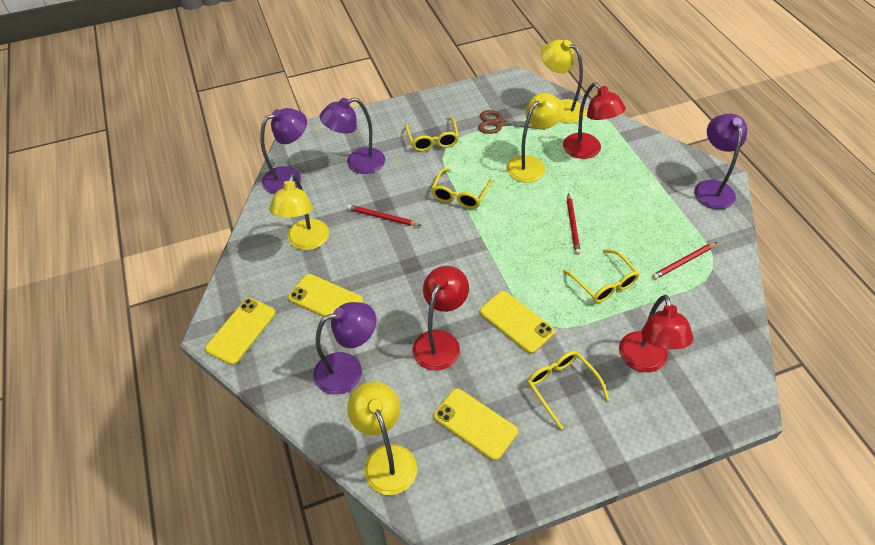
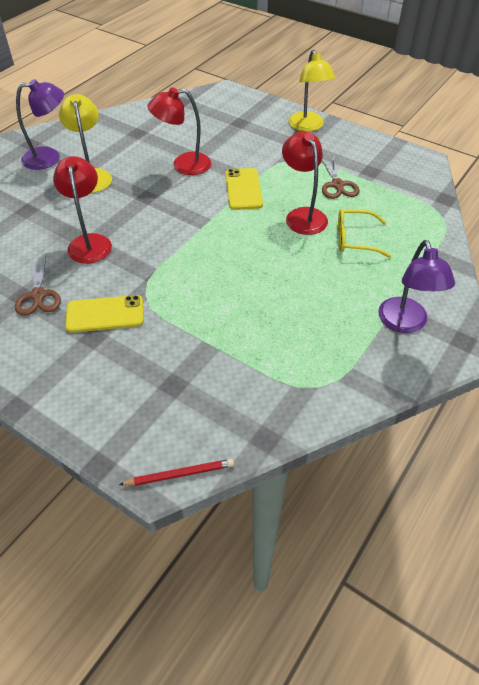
brown scissors: [478,110,545,134] = 1 -> [15,255,61,316] [322,156,360,199] = 2
purple lamp: [261,108,307,194] [313,302,376,395] [320,97,385,174] [694,114,747,209] = 4 -> [16,79,64,170] [378,240,455,333] = 2
red pencil: [347,205,421,226] [567,193,581,255] [652,242,717,279] = 3 -> [119,459,234,486] = 1
yellow glasses: [405,117,459,151] [431,168,492,209] [527,351,609,430] [563,249,640,303] = 4 -> [338,209,391,258] = 1
yellow lamp: [269,174,329,250] [347,382,417,495] [507,93,564,183] [541,40,586,123] = 4 -> [59,94,112,193] [288,49,335,132] = 2
yellow phone: [205,298,276,365] [288,274,363,320] [433,388,518,461] [480,291,555,354] = 4 -> [65,295,144,333] [225,168,263,210] = 2

